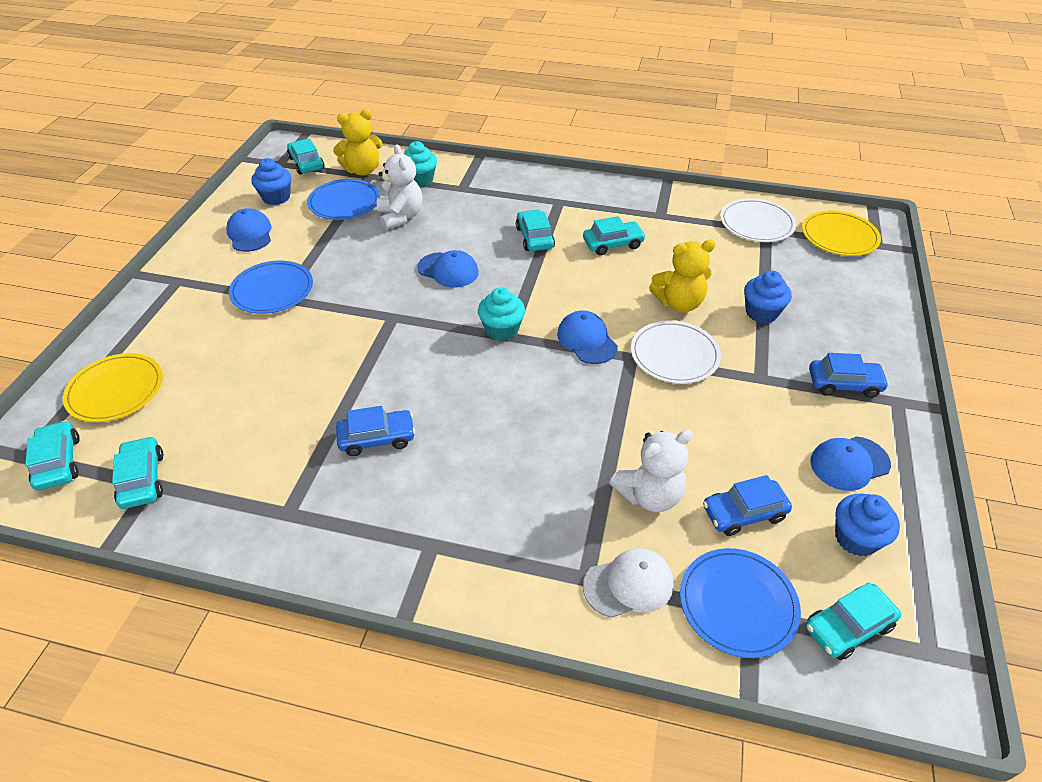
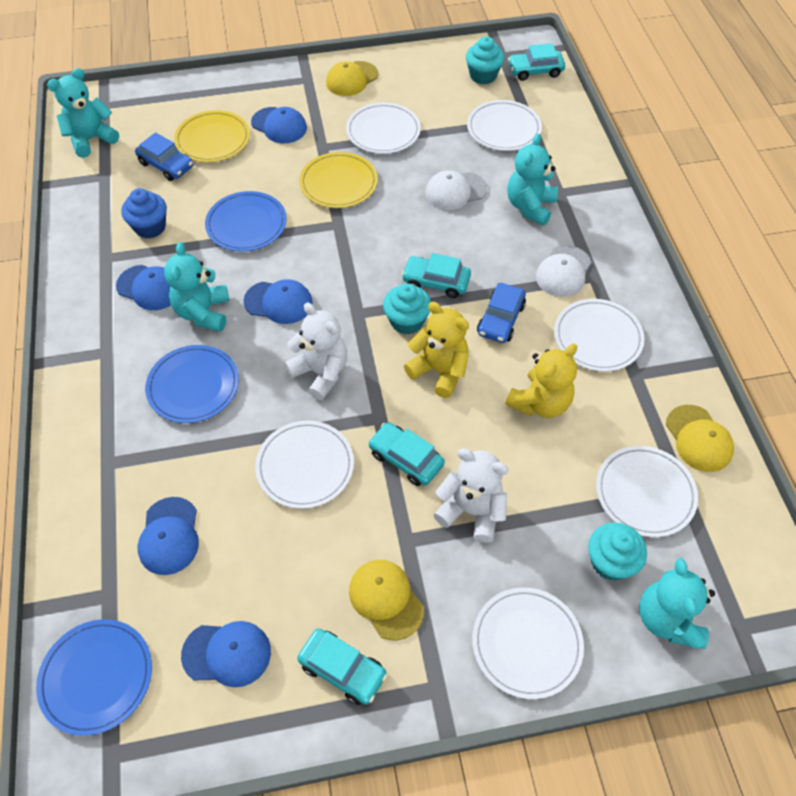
blue cap: [226,208,271,252] [417,250,479,288] [557,310,618,364] [810,436,891,491] = 4 -> [116,265,171,310] [138,497,199,575] [181,621,271,687] [243,279,313,324] [251,107,307,143] = 5
blue car: [336,406,415,456] [703,475,792,536] [809,353,889,398] = 3 -> [135,132,193,181] [477,283,526,343] = 2
blue cupcake: [251,158,291,205] [744,271,792,323] [835,494,900,556] = 3 -> [121,188,167,239] = 1
turquoise car: [25,420,79,491] [112,436,163,509] [287,139,325,175] [516,209,555,251] [583,216,646,255] [805,582,901,660] = 6 -> [297,628,387,705] [368,422,445,486] [402,253,471,298] [508,43,565,81] = 4
turquoise cupcake: [404,141,437,187] [478,287,525,341] = 2 -> [383,283,431,334] [466,36,504,84] [588,523,647,581] = 3
turquoise teddy bear: none = 0 -> [47,68,119,158] [164,242,230,332] [507,134,558,226] [639,558,715,649] = 4
white cap: [583,548,674,618] = 1 -> [425,170,487,210] [536,245,591,297] = 2
white plate: [631,320,721,384] [720,198,796,242] = 2 -> [255,421,354,509] [346,103,421,154] [467,100,542,151] [472,587,584,699] [554,299,644,371] [596,446,698,537] = 6
yellow cap: none = 0 -> [326,61,378,96] [349,560,424,641] [666,405,734,472] = 3

